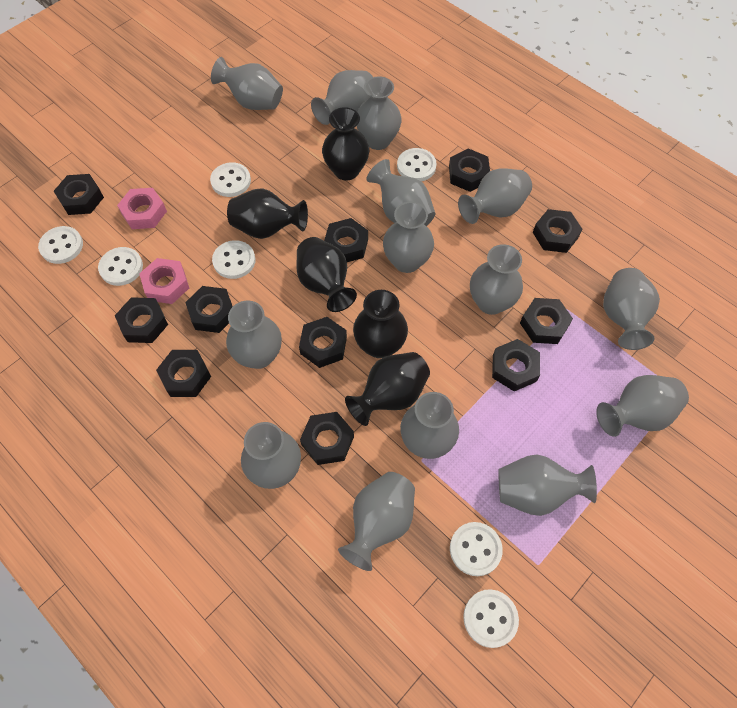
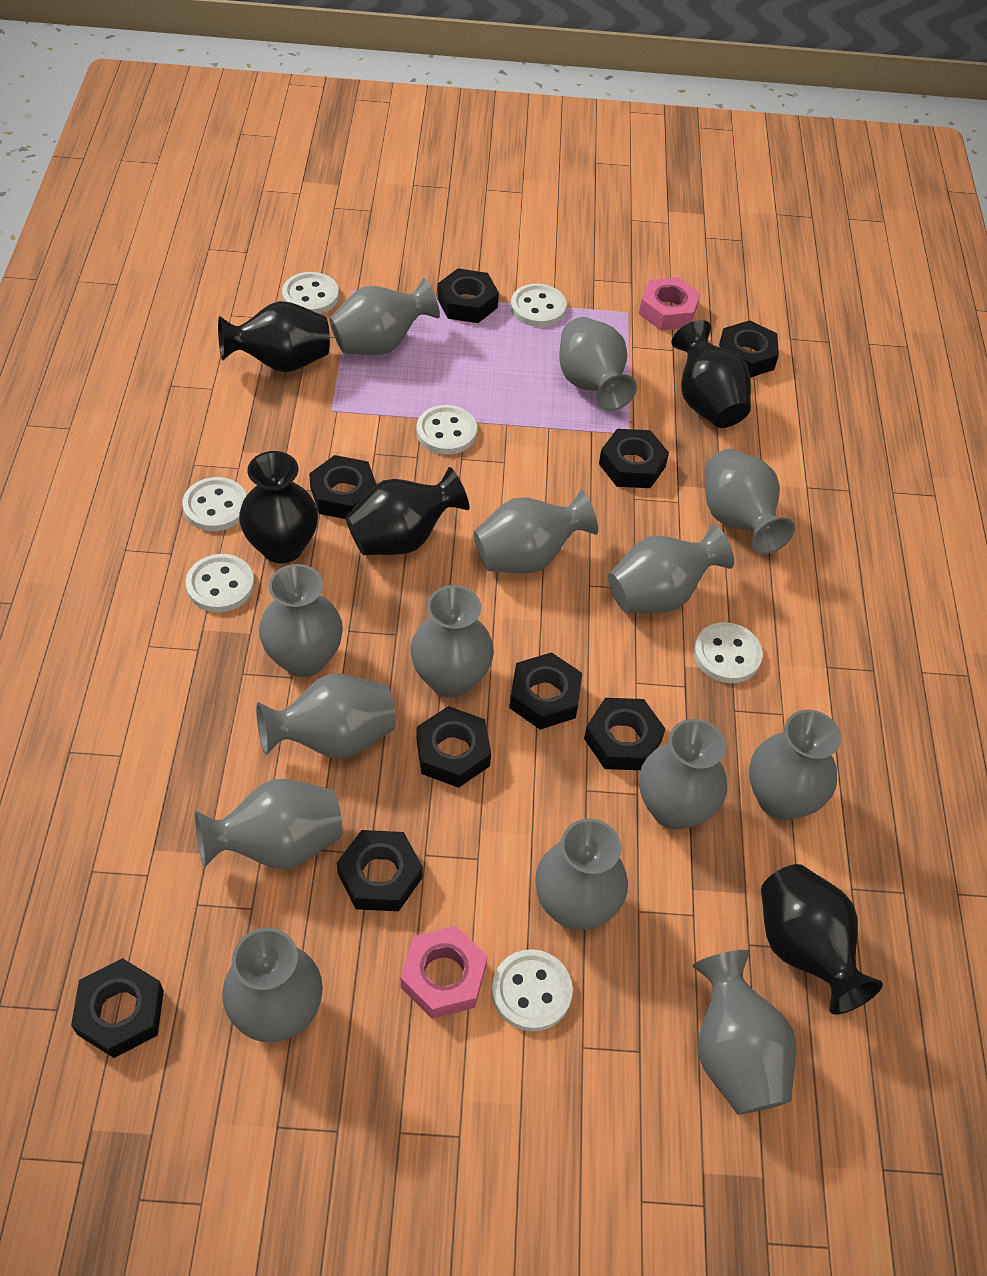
black nut: [54,174,104,215] [115,297,168,343] [156,350,211,397] [185,286,233,333] [299,317,347,368] [300,412,354,465] [324,218,368,262] [449,149,490,192] [492,339,540,391] [520,298,573,344] [533,209,582,253] = 11 -> [71,958,164,1058] [309,455,377,519] [337,830,423,911] [416,706,491,788] [437,268,499,323] [509,652,582,730] [584,698,665,770] [599,429,669,488] [719,320,779,378] = 9

